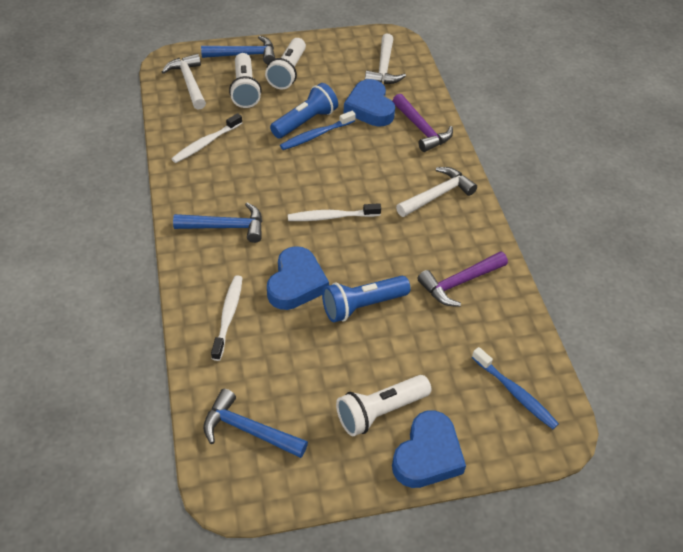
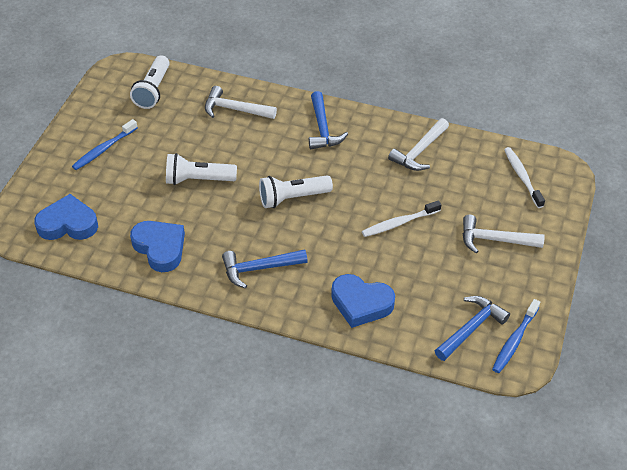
blue flashlight: [270,83,338,138] [322,276,411,322] = 2 -> none = 0
purple hammer: [392,94,453,152] [417,251,508,307] = 2 -> none = 0
white toothbrush: [171,113,242,163] [211,275,242,361] [288,203,381,221] = 3 -> [362,200,441,237] [504,147,545,208] = 2

